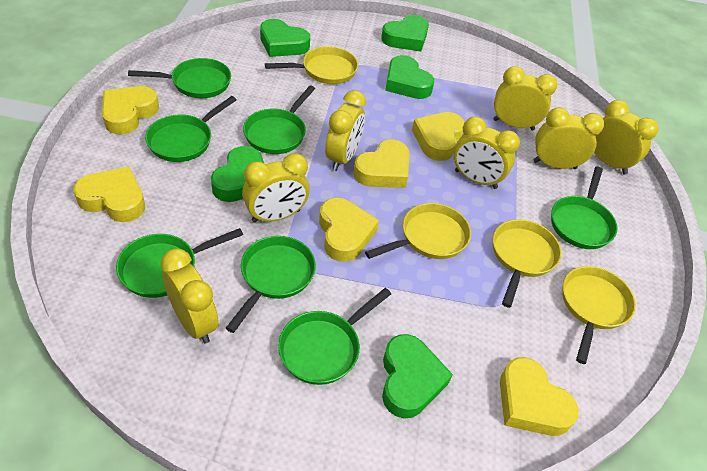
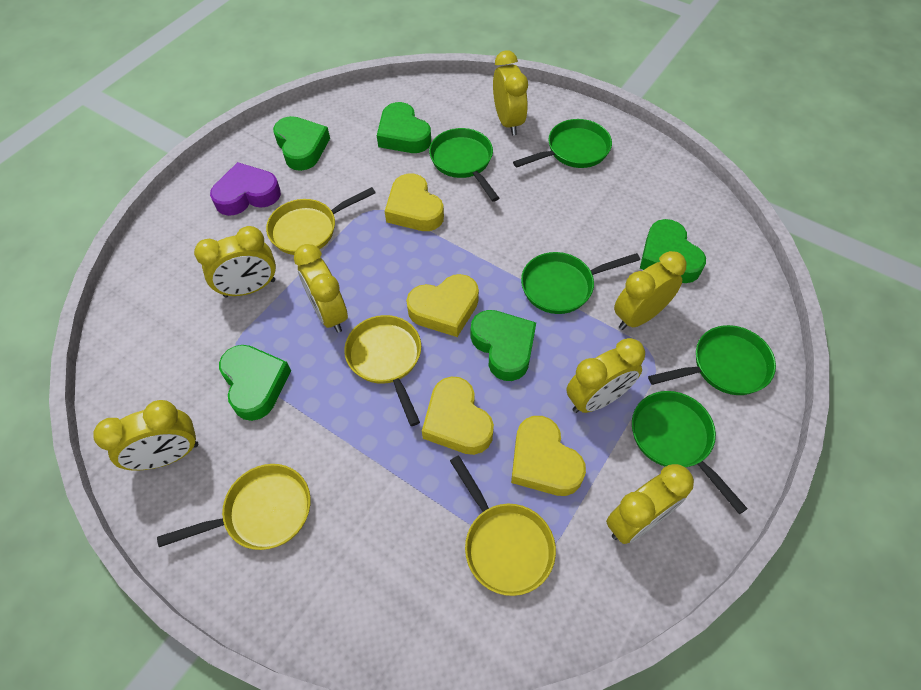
green pan: [116,228,243,298] [128,58,231,98] [145,96,236,162] [226,236,316,333] [243,85,315,154] [278,288,391,385] [551,166,617,249] = 7 -> [429,128,499,202] [513,119,612,168] [521,252,640,314] [632,391,748,514] [648,325,776,395] = 5
purple heart: none = 0 -> [210,162,281,216] = 1
yellow heart: [74,167,145,222] [102,86,159,134] [319,198,379,262] [353,139,410,188] [412,112,465,161] [500,357,579,436] = 6 -> [385,174,444,231] [406,274,479,337] [422,377,494,455] [511,416,586,496] = 4

